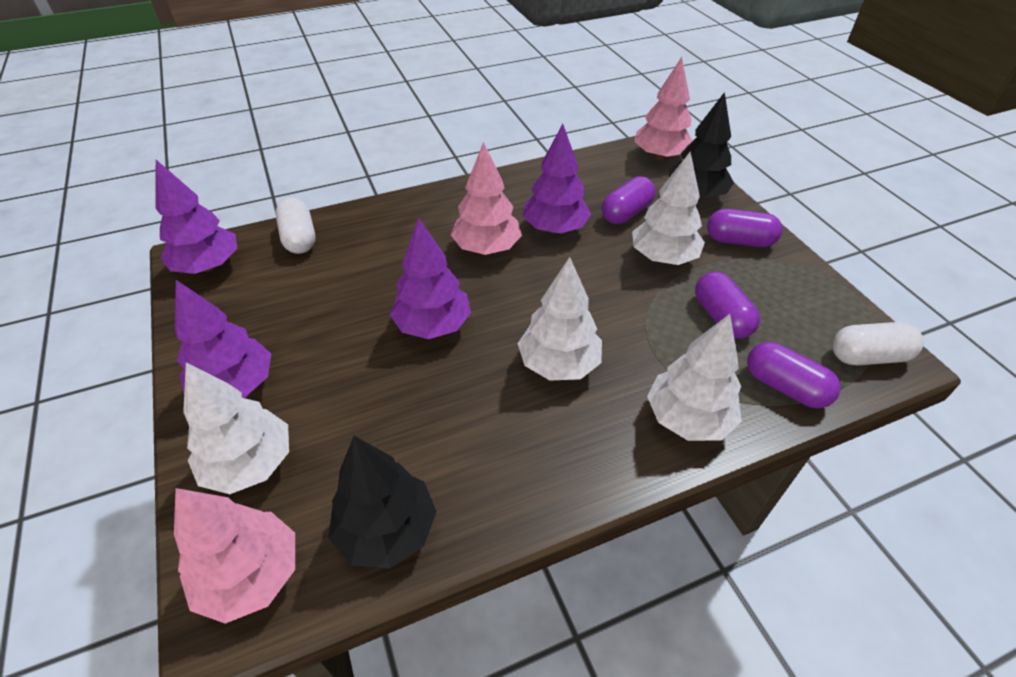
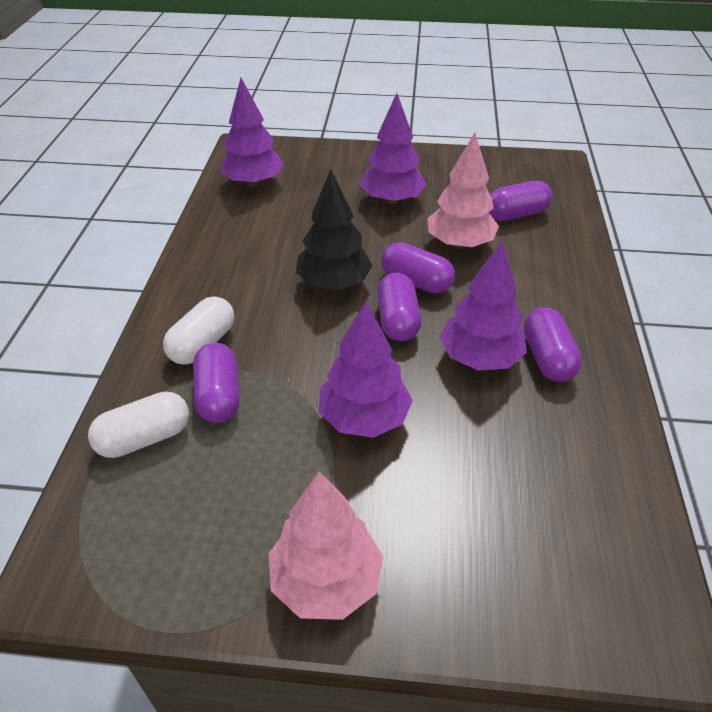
black tree: [329,436,437,569] [669,92,734,199] = 2 -> [296,169,373,290] = 1
pink tree: [174,488,295,624] [451,142,522,255] [634,57,693,160] = 3 -> [269,471,383,620] [428,133,499,249] = 2
purple capsule: [602,176,656,224] [695,272,760,339] [707,209,783,247] [747,342,841,408] = 4 -> [193,343,240,423] [377,273,421,341] [381,242,455,294] [489,181,552,221] [524,307,582,382] = 5
white tree: [183,362,289,494] [518,257,602,381] [632,152,705,265] [647,314,742,441] = 4 -> none = 0

